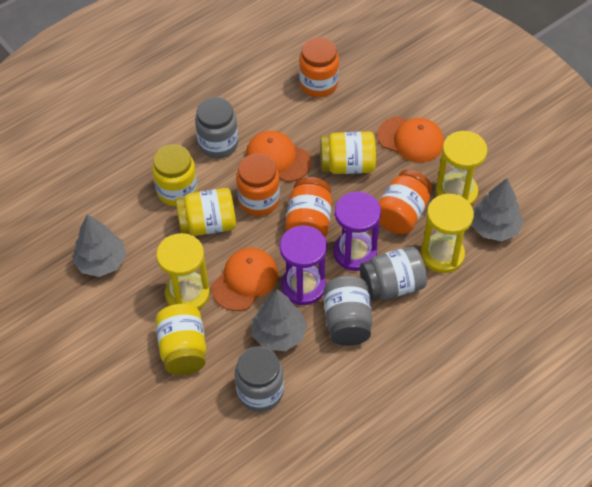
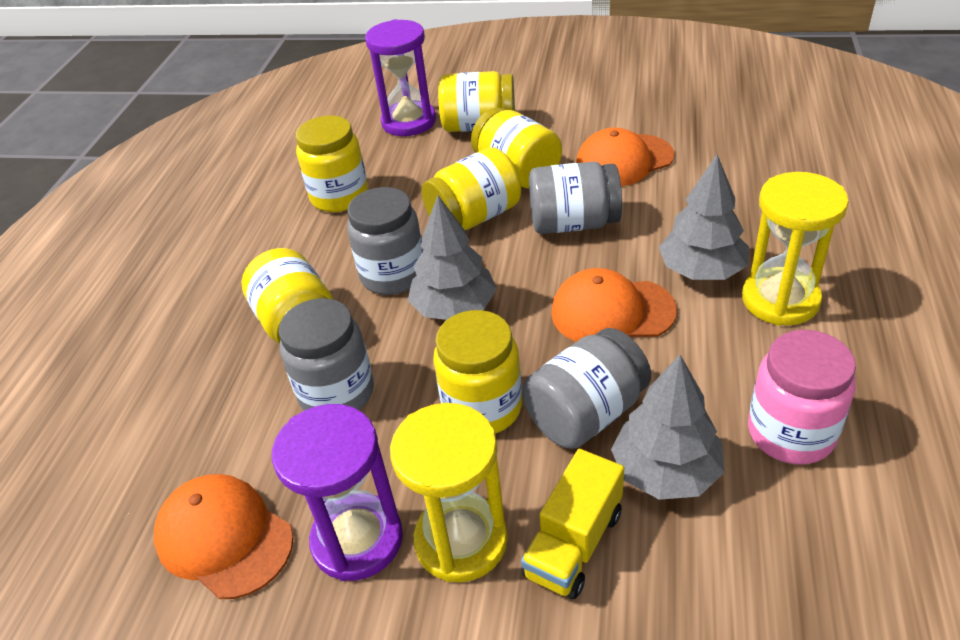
orange jar: [236,154,280,216] [285,177,332,237] [299,37,339,97] [378,169,432,234] = 4 -> none = 0
pink jar: none = 0 -> [748,330,856,464] = 1
yellow hourglass: [156,233,210,310] [421,194,474,273] [436,131,487,205] = 3 -> [390,403,508,582] [742,172,849,326] = 2
yellow jar: [152,144,198,206] [155,304,207,375] [176,188,236,236] [320,131,376,174] = 4 -> [242,248,333,345] [296,116,368,212] [422,147,521,230] [433,310,522,434] [438,71,515,132] [471,108,562,189] = 6
yellow truck: none = 0 -> [521,449,624,599] = 1

